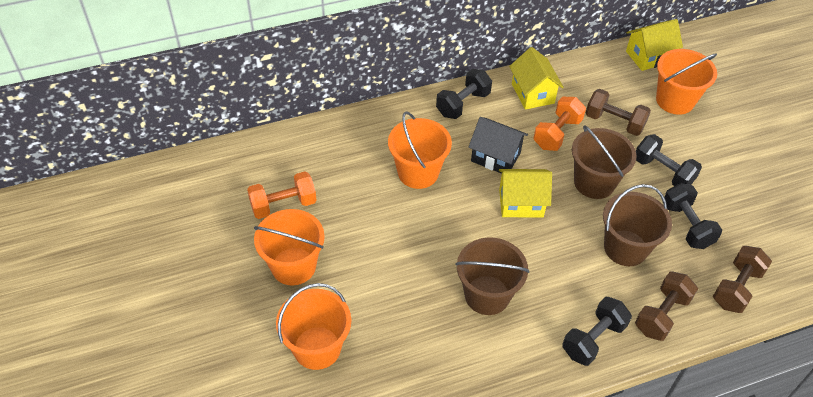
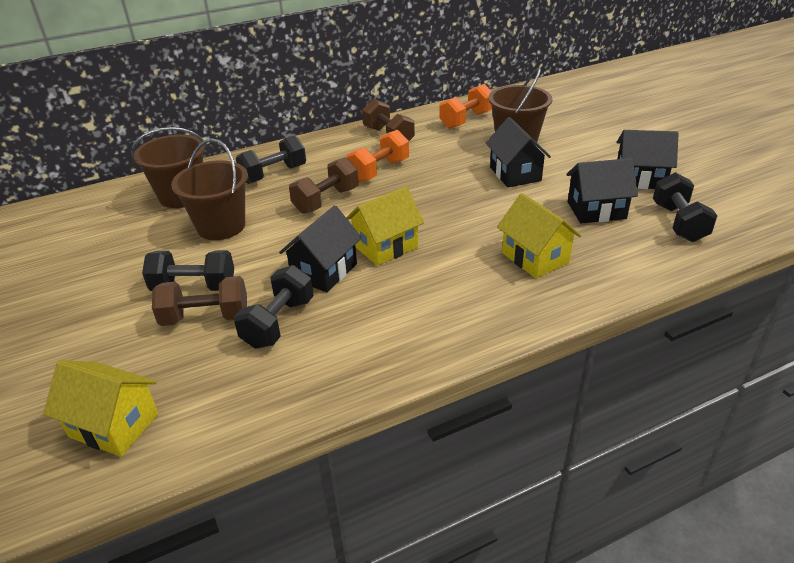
black house: [469,117,528,174] = 1 -> [279,205,362,292] [486,117,551,188] [566,158,638,223] [617,130,679,189] = 4
orange bucket: [254,209,325,285] [276,283,351,370] [388,112,452,189] [656,49,717,115] = 4 -> none = 0

